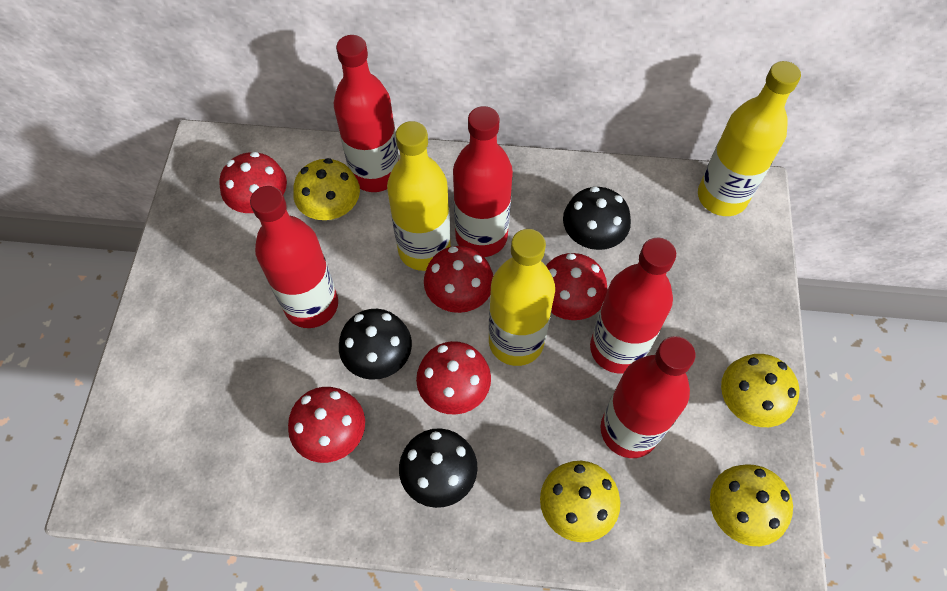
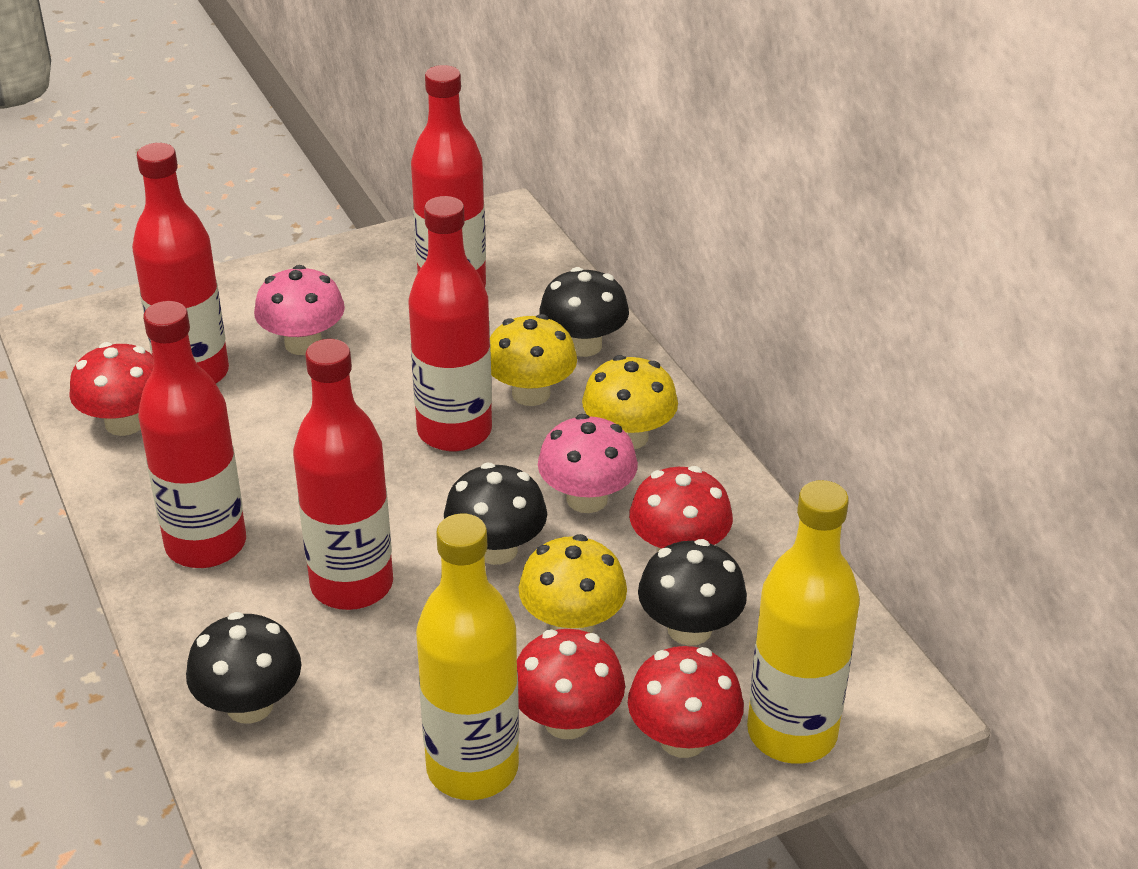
black mushroom: [339,309,412,380] [399,428,478,508] [563,186,631,250] = 3 -> [186,612,301,724] [444,463,547,565] [540,267,629,357] [638,539,747,646] = 4
pink mushroom: none = 0 -> [254,265,345,355] [538,414,638,513] = 2
red mushroom: [219,152,287,213] [288,387,365,463] [416,341,491,415] [424,246,493,313] [546,253,608,320] = 5 -> [69,342,153,436] [517,629,625,739] [628,646,744,758] [629,466,733,551] = 4
yellow bottle: [387,121,451,271] [489,229,555,366] [698,61,801,216] = 3 -> [416,514,519,800] [747,480,860,764] = 2
yellow mushroom: [293,158,360,221] [540,461,620,542] [710,464,793,546] [721,354,800,427] = 4 -> [490,314,577,406] [519,534,627,633] [582,355,678,449] = 3

